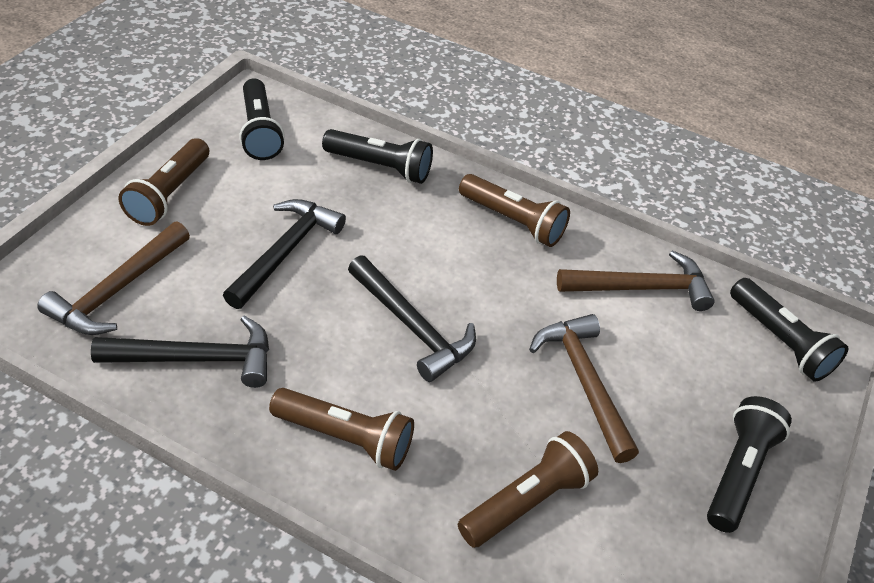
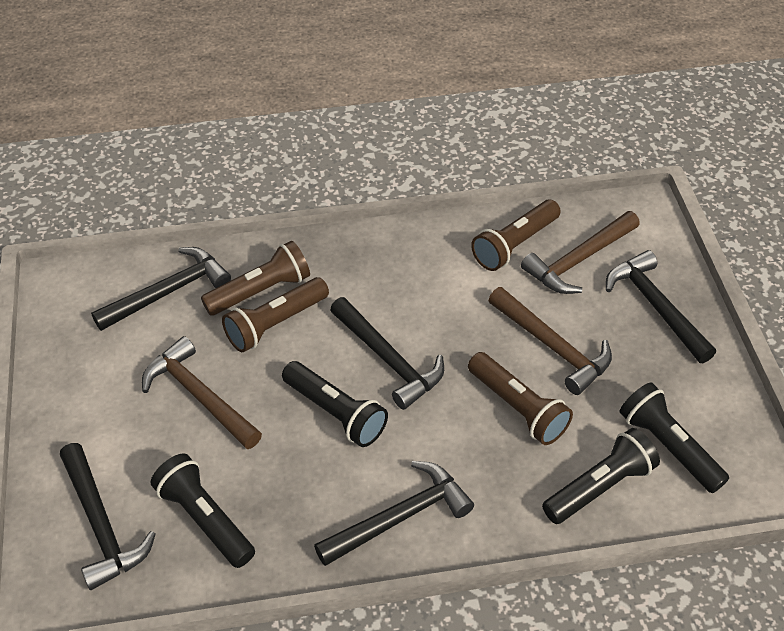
black hammer: [91,315,269,388] [223,199,346,309] [348,255,476,382] = 3 -> [60,443,156,590] [91,247,231,331] [314,461,474,566] [330,297,444,410] [606,250,716,363] = 5

